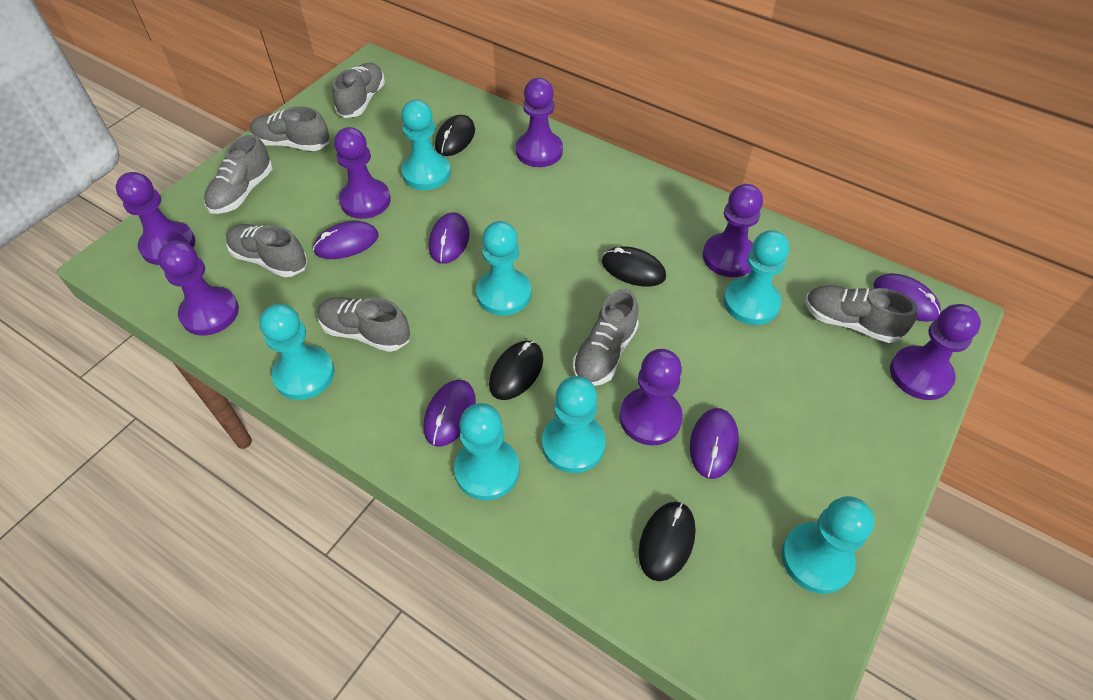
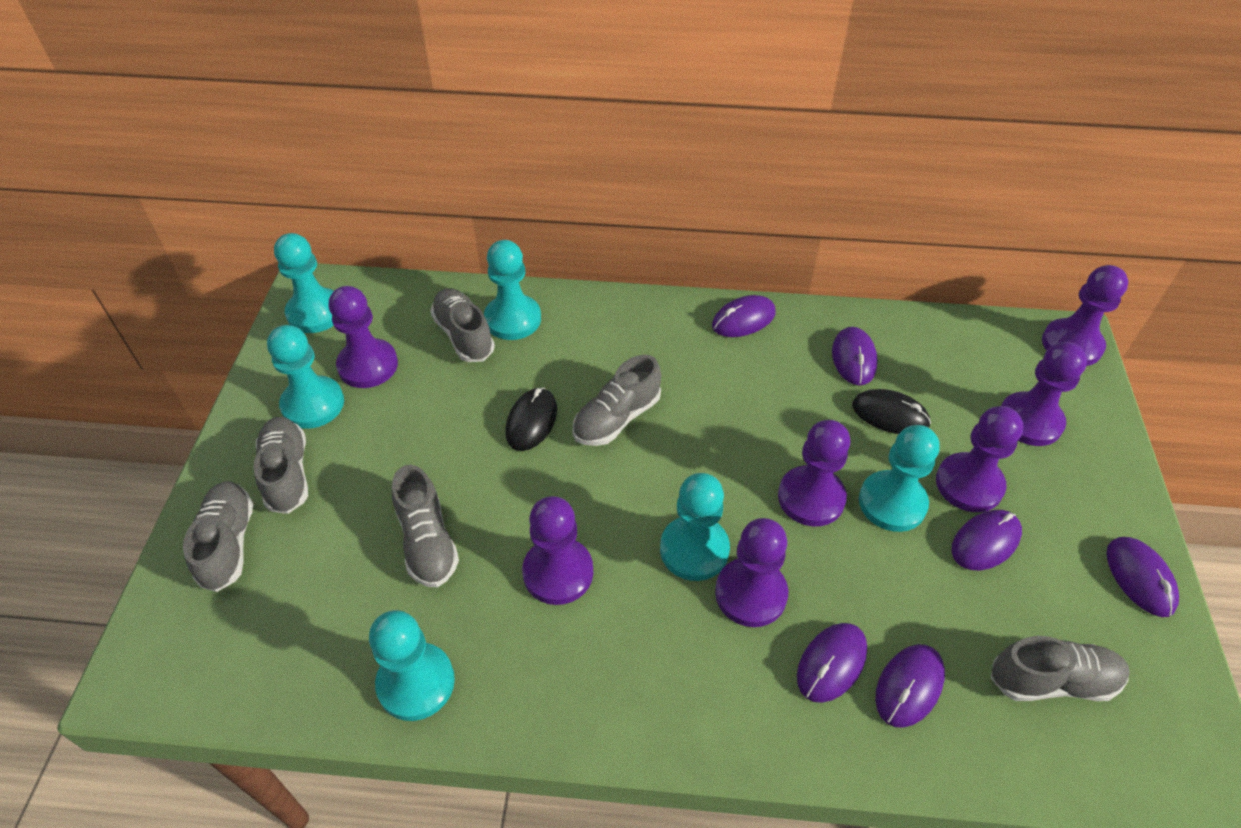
black mouse: [435,115,475,156] [489,341,543,400] [602,247,666,287] [639,502,696,581] = 4 -> [505,388,557,451] [852,389,931,434] = 2
grey shoe: [204,135,273,214] [226,224,307,277] [250,106,329,151] [317,297,410,352] [332,63,385,118] [573,289,639,386] [805,285,917,343] = 7 -> [183,481,254,592] [253,417,308,514] [392,465,459,587] [430,288,495,362] [573,355,661,446] [991,636,1130,701] = 6
purple mouse: [313,221,379,259] [424,380,476,447] [429,212,470,264] [690,408,739,479] [873,273,941,322] = 5 -> [712,295,776,337] [797,623,867,703] [832,327,878,385] [875,644,945,728] [951,510,1022,570] [1106,537,1179,617] = 6
turquoise pawn: [259,304,334,400] [401,100,451,190] [454,403,519,500] [476,221,531,316] [542,376,606,473] [724,230,789,325] [781,496,875,594] = 7 -> [267,325,344,429] [274,233,334,333] [369,610,455,721] [484,240,541,340] [660,473,730,581] [859,425,940,532] = 6

